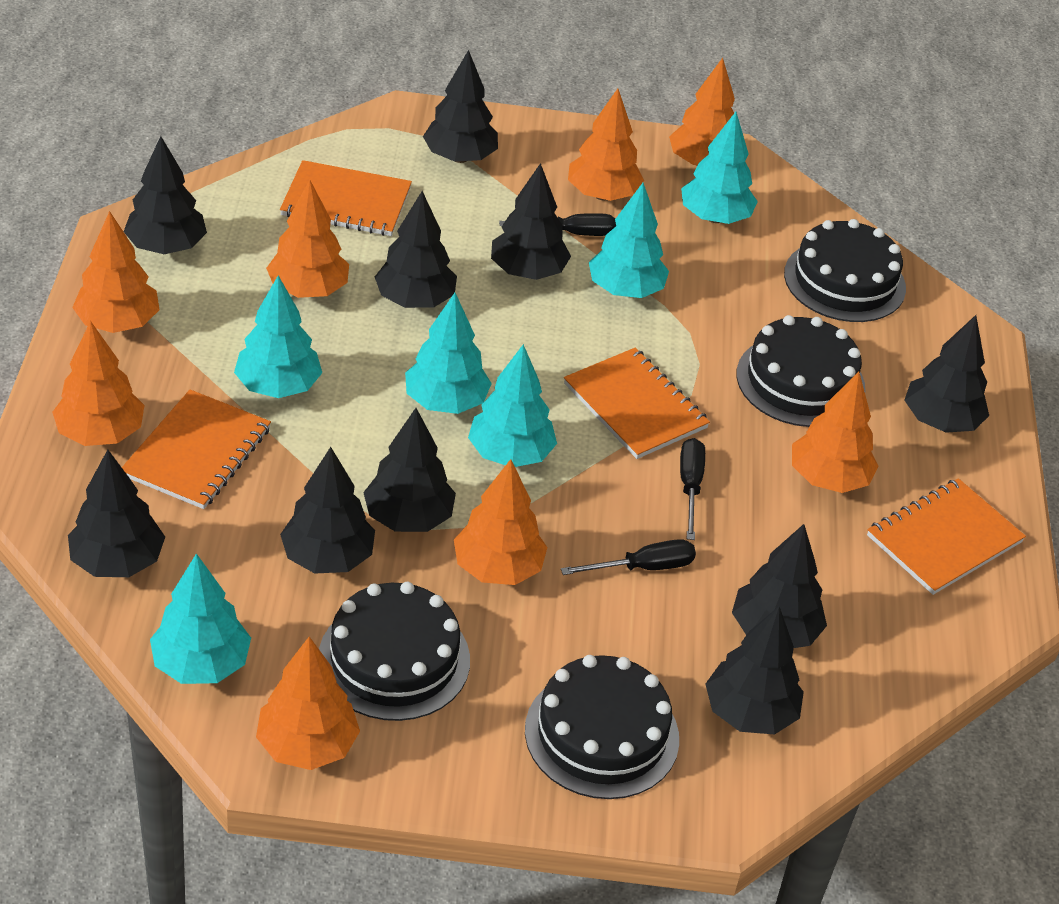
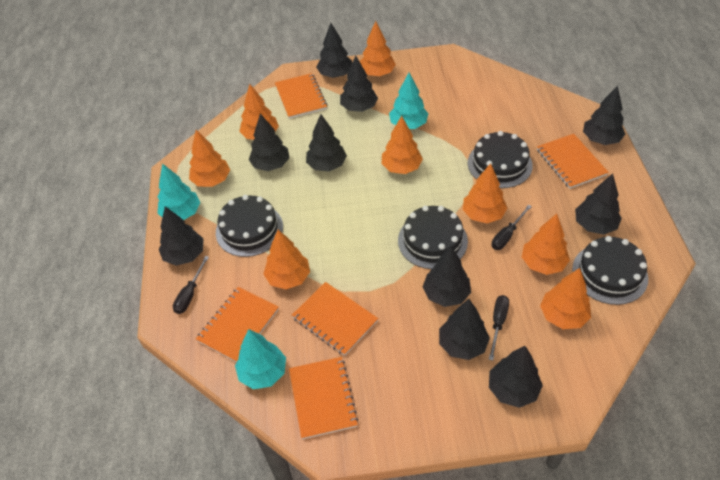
orange notebook: [122,390,271,509] [280,160,412,236] [564,348,710,459] [867,478,1026,595] = 4 -> [196,287,279,362] [275,73,327,119] [289,357,359,439] [292,282,378,356] [537,134,609,189] = 5
turquoise tree: [150,553,251,684] [234,276,322,398] [405,293,492,414] [468,344,557,467] [589,183,669,298] [681,112,758,224] = 6 -> [157,163,201,220] [235,329,286,389] [389,73,429,129] = 3

